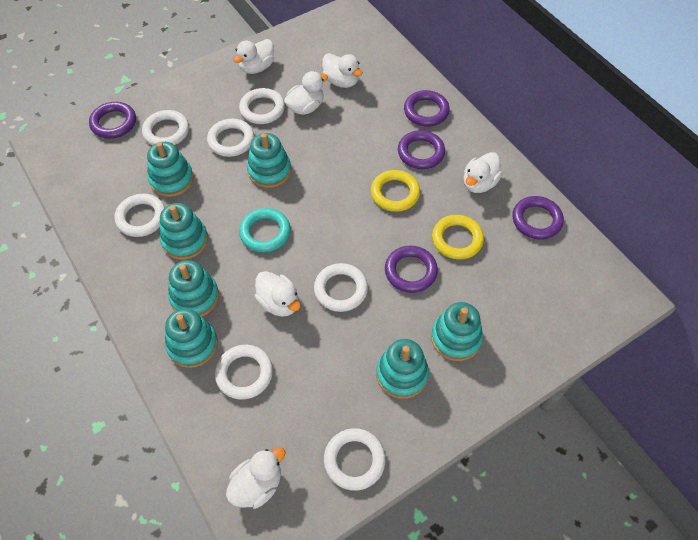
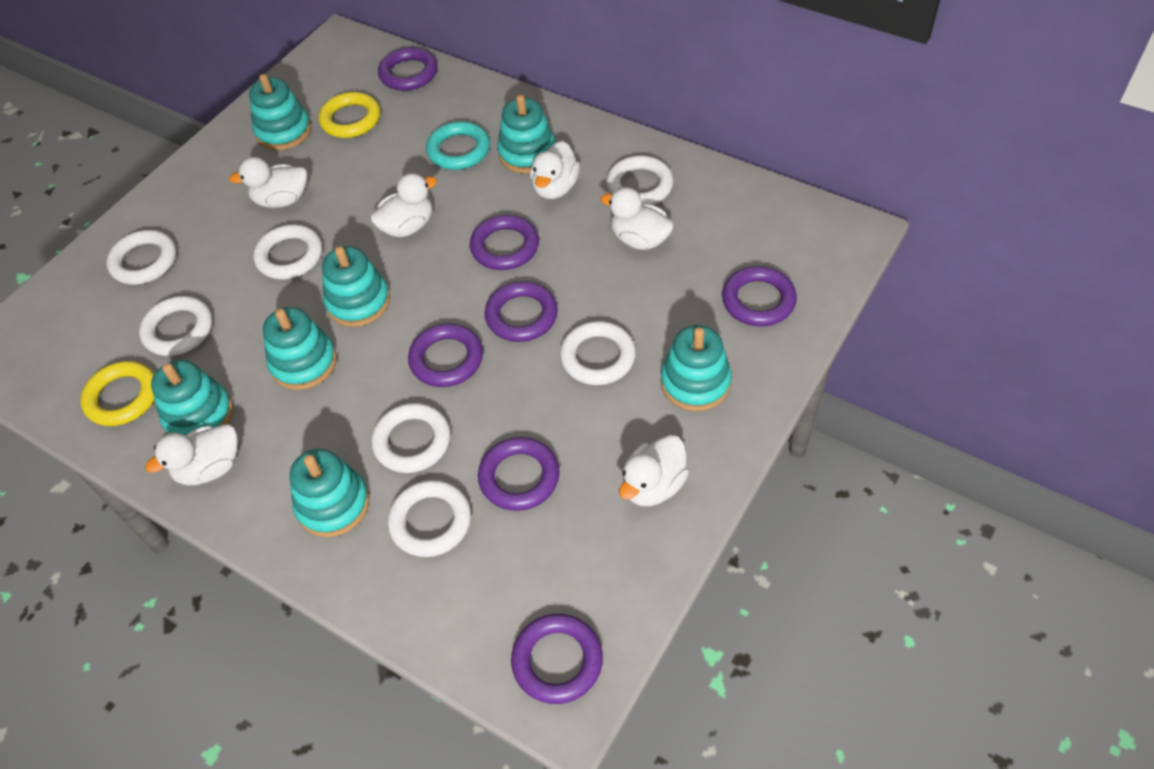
purple ring: [89,102,136,139] [385,246,438,293] [398,130,445,169] [404,90,450,127] [512,196,564,240] = 5 -> [378,47,438,91] [408,323,483,387] [470,215,539,270] [478,437,560,511] [485,281,558,342] [511,614,603,704] [722,266,797,327] = 7

